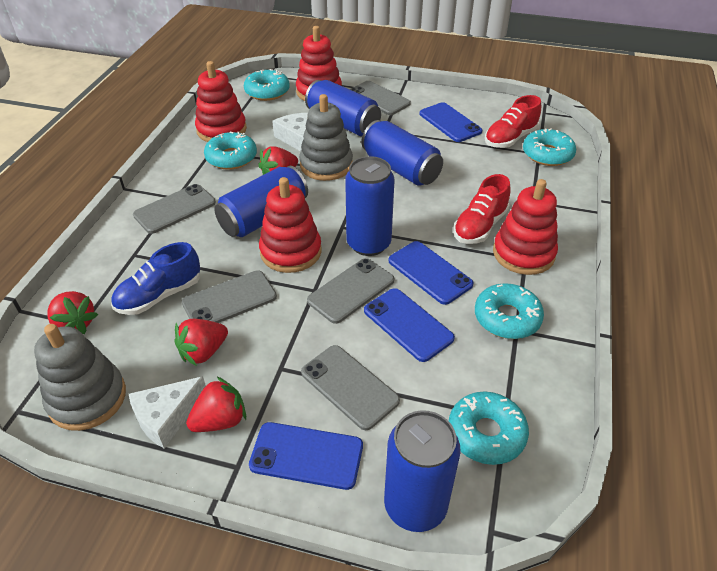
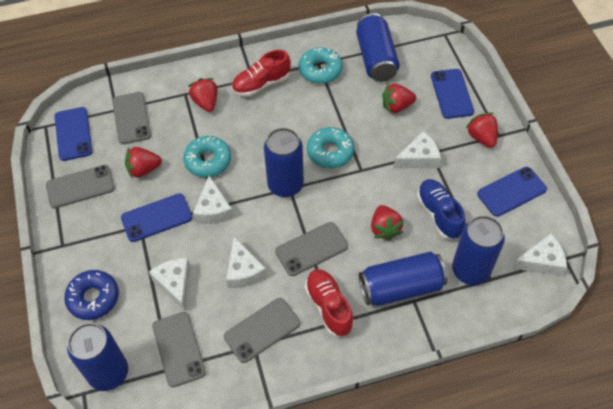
blue donut: none = 0 -> [64,270,119,320] = 1
grey stacking toy: [34,324,126,431] [299,94,353,181] = 2 -> none = 0
red stacking toy: [195,61,247,142] [259,177,321,273] [296,26,342,101] [493,179,558,275] = 4 -> none = 0
red strawberry: [47,291,98,334] [174,319,228,366] [186,376,246,432] [258,146,298,175] = 4 -> [125,147,162,179] [189,78,218,112] [371,205,404,241] [382,83,416,114] [465,113,498,148] = 5
turquoise donut: [204,132,257,170] [244,69,290,101] [449,392,529,465] [475,283,544,339] [523,128,576,166] = 5 -> [183,136,231,177] [299,47,343,84] [307,127,354,168] = 3
white cheese: [129,376,206,448] [272,113,308,151] = 2 -> [149,258,190,311] [193,176,233,224] [226,237,267,288] [393,131,441,168] [512,233,567,276] = 5

